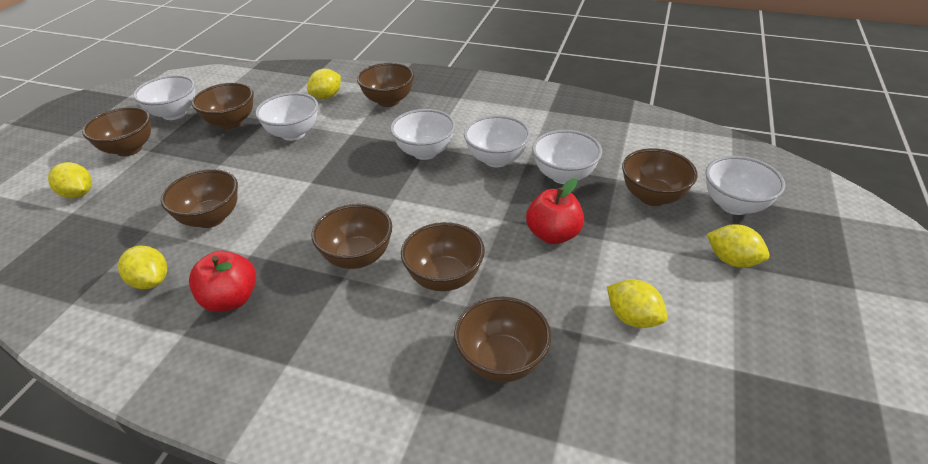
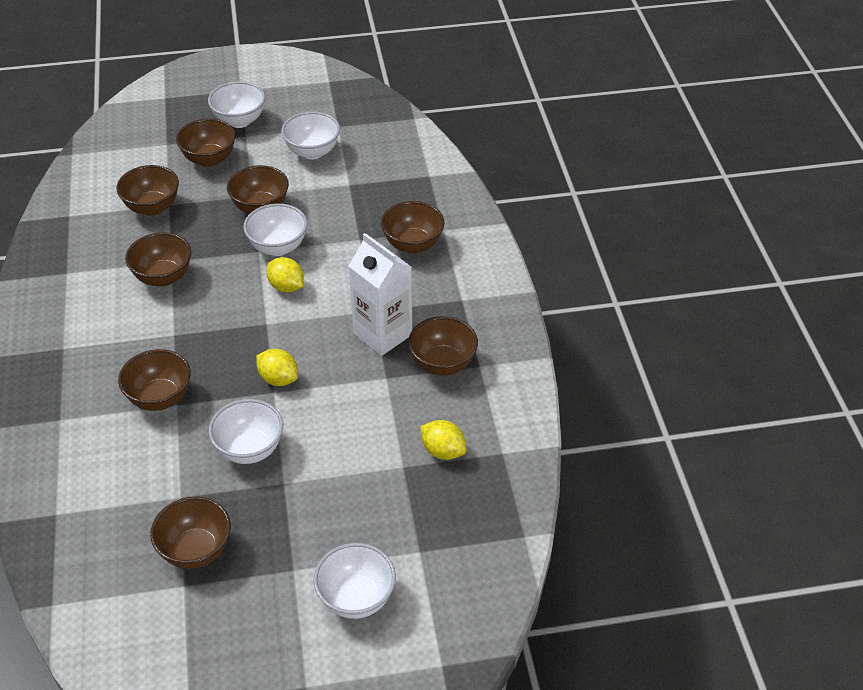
red apple: [189,251,256,312] [526,178,584,244] = 2 -> none = 0
white bowl: [133,75,195,120] [255,93,318,141] [390,109,455,160] [464,115,530,167] [532,130,602,184] [706,156,785,215] = 6 -> [208,81,265,128] [209,399,283,464] [243,203,307,256] [281,111,340,160] [313,543,396,619] = 5
white carton: none = 0 -> [349,233,412,356] = 1
yellow lemon: [48,162,92,198] [118,246,167,289] [307,69,341,99] [607,280,668,328] [707,224,769,268] = 5 -> [256,349,298,386] [266,257,304,292] [420,420,467,460] = 3

